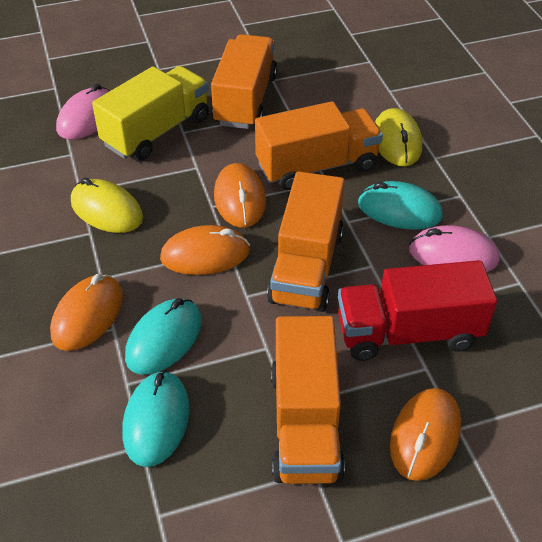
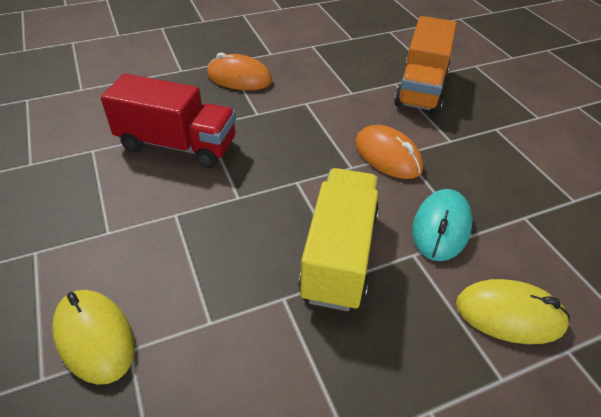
orange mouse: [50,274,123,351] [160,225,250,275] [214,163,266,228] [390,388,461,481] = 4 -> [207,52,272,90] [355,125,423,179] = 2
orange truck: [211,34,277,129] [255,101,383,190] [267,171,345,312] [271,316,345,484] = 4 -> [394,16,457,114] = 1
pink mouse: [56,84,109,140] [409,225,500,272] = 2 -> none = 0
turquoise mouse: [123,370,189,467] [125,298,202,374] [358,181,443,229] = 3 -> [413,189,472,261] = 1

